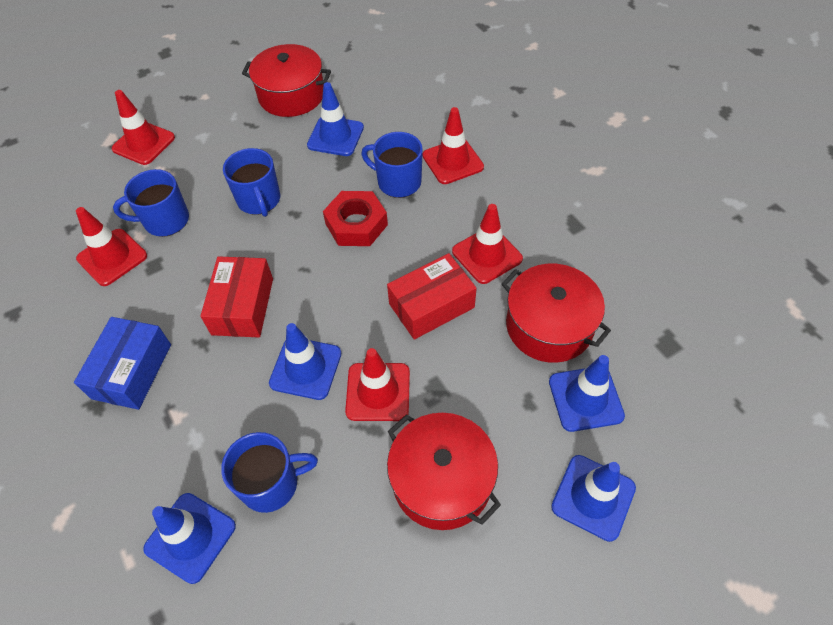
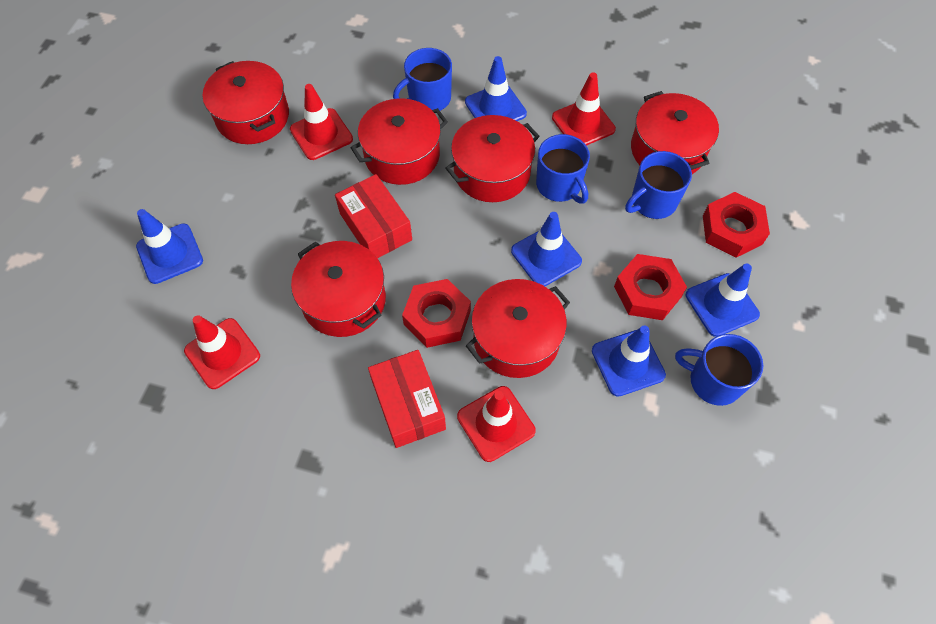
blue box: [74,317,171,410] = 1 -> none = 0
red nut: [323,191,388,246] = 1 -> [402,279,471,348] [614,254,687,320] [703,192,770,258] = 3
red pot: [242,44,331,117] [387,413,501,530] [502,264,611,363] = 3 -> [203,61,289,144] [291,241,386,337] [351,98,448,185] [445,115,540,202] [466,279,570,378] [631,91,719,174] = 6
red traffic cone: [76,207,147,286] [112,90,175,165] [345,348,410,421] [423,107,484,184] [452,204,523,284] = 5 -> [184,315,260,389] [290,84,353,160] [457,386,536,462] [552,72,616,146] = 4

